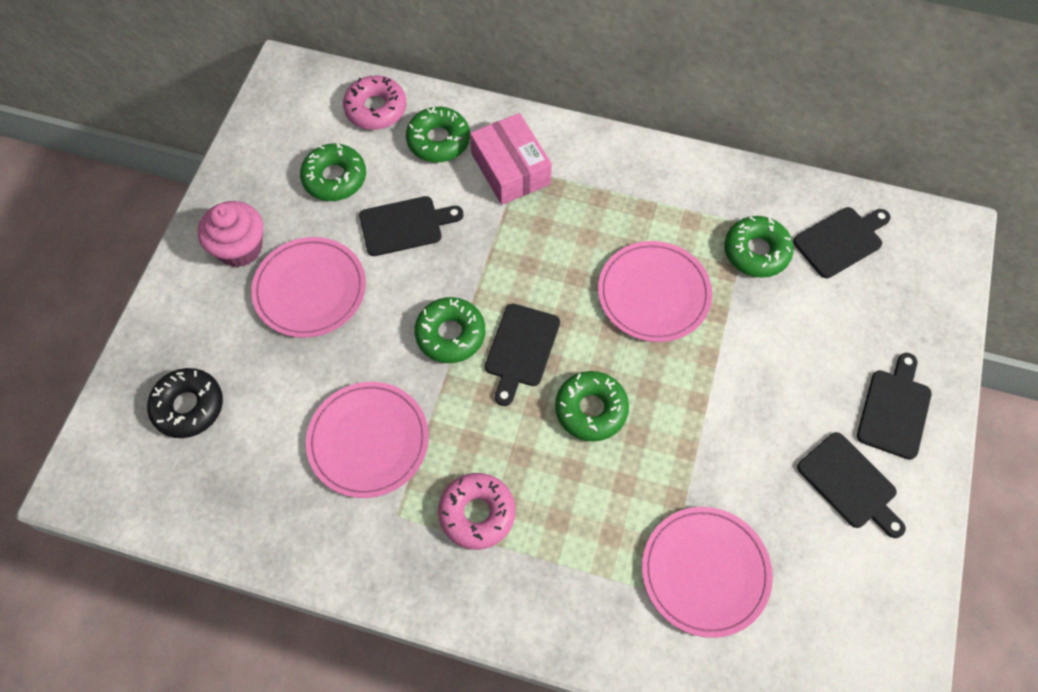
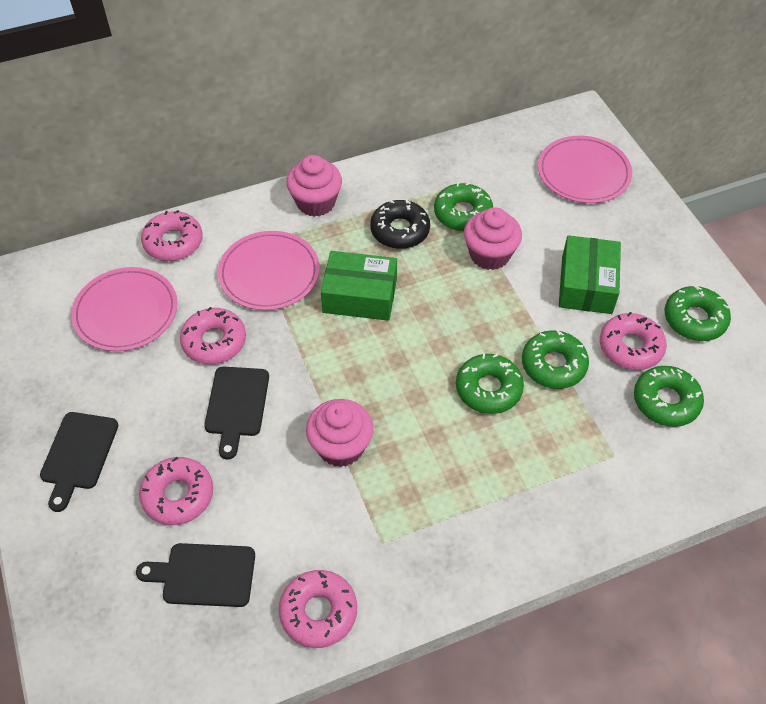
black cutting board: [359,196,463,256] [485,304,560,406] [793,207,891,278] [797,432,906,538] [857,353,932,460] = 5 -> [40,412,118,512] [136,543,255,607] [204,367,269,460] = 3
green box: none = 0 -> [321,251,397,321] [559,235,621,314] = 2
pink box: [470,113,552,205] = 1 -> none = 0
pink cupcake: [198,201,263,267] = 1 -> [286,155,342,217] [306,399,373,467] [464,207,522,270] = 3
pink donut: [343,75,407,130] [438,473,515,550] = 2 -> [139,457,213,525] [141,210,203,261] [180,307,246,364] [279,570,357,648] [600,312,667,370] = 5
pink plate: [251,237,366,338] [306,382,429,498] [598,241,712,342] [642,507,773,638] = 4 -> [71,267,178,351] [218,231,320,310] [538,136,632,203] = 3

